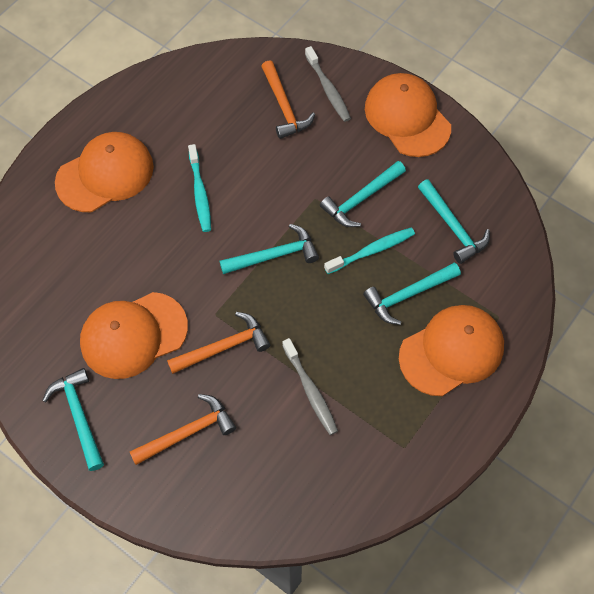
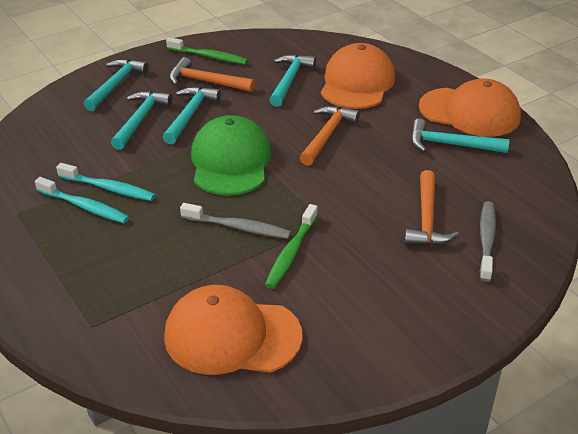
green cap: none = 0 -> [191,115,271,196] = 1
green toothbrush: none = 0 -> [166,37,248,64] [265,204,318,289] = 2
orange cap: [55,132,154,212] [80,292,188,379] [365,73,451,157] [399,305,504,396] = 4 -> [164,285,303,375] [321,43,395,109] [419,79,521,137] = 3

